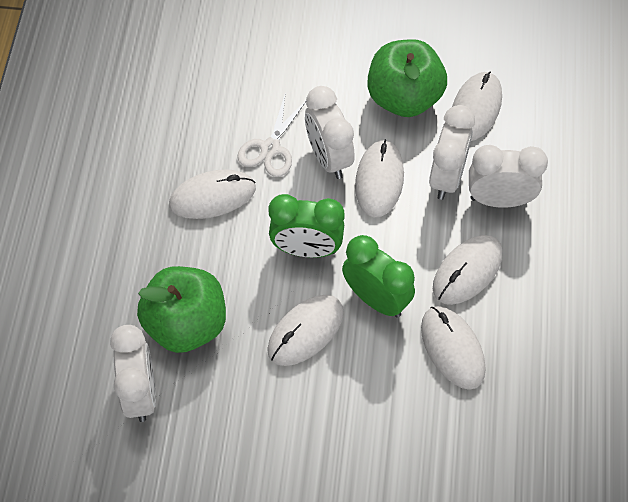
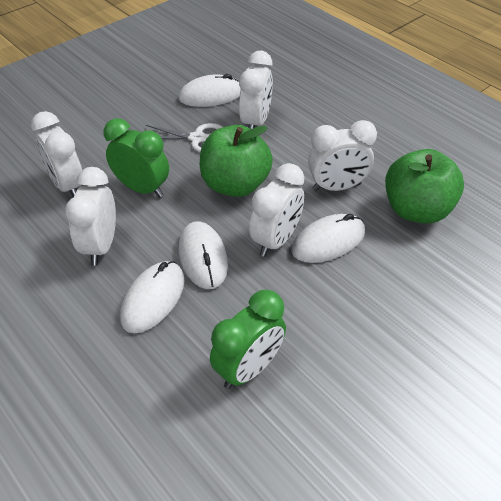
white clock: [110,325,156,422] [305,86,354,179] [429,105,475,200] [469,145,548,208] = 4 -> [31,111,82,197] [65,167,116,266] [239,50,273,129] [249,163,304,257] [308,120,377,191] = 5
white mouse: [169,169,256,219] [267,295,344,366] [355,139,404,217] [421,306,486,390] [433,235,502,305] [452,72,502,141] = 6 -> [120,261,185,334] [179,74,241,107] [179,221,228,289] [291,214,365,263] = 4

